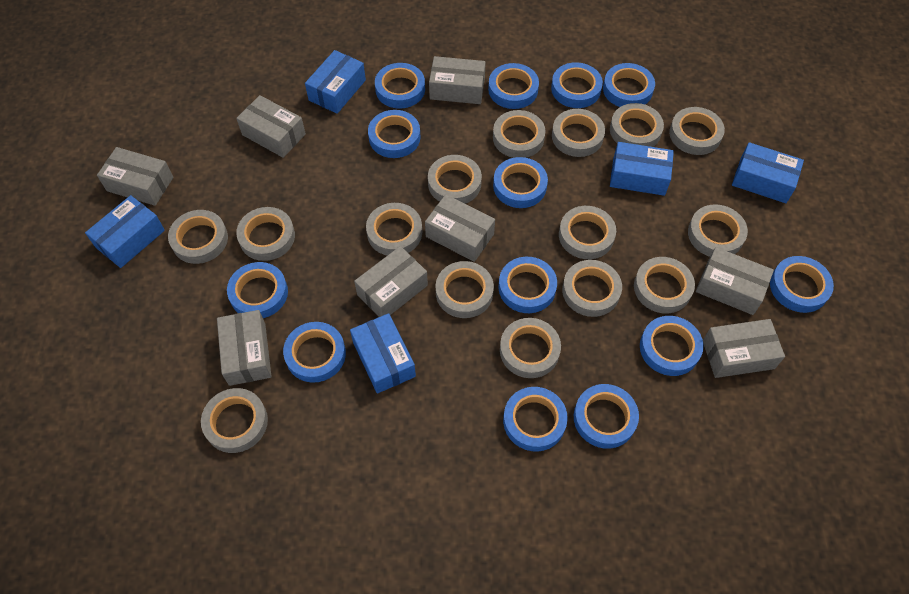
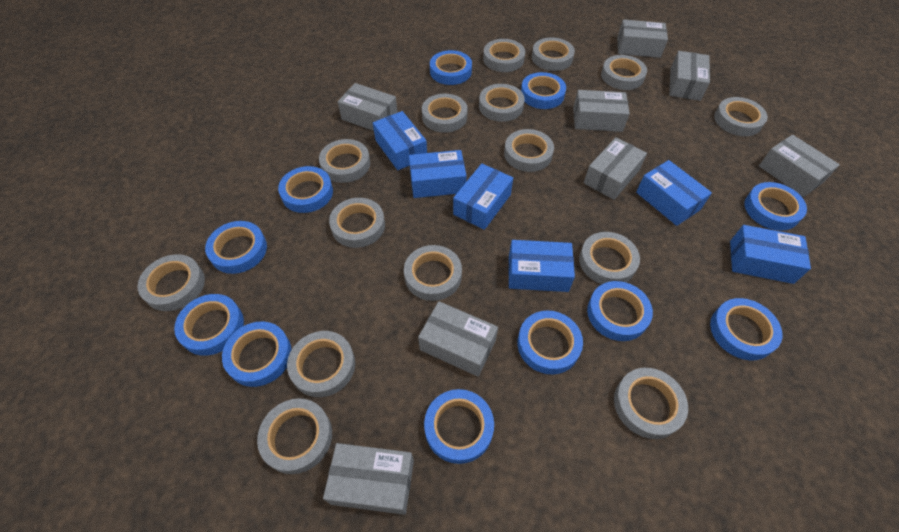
blue box: [85,195,165,268] [305,50,366,114] [350,313,416,394] [610,142,674,196] [732,142,804,203] = 5 -> [373,111,427,170] [409,150,467,198] [453,164,513,230] [509,240,575,292] [636,160,712,226] [730,225,811,284] = 6
blue tape: [227,262,288,318] [283,322,346,383] [368,110,421,158] [375,63,425,109] [488,63,539,109] [493,157,548,208] [499,257,557,313] [503,387,568,452] [551,62,603,108] [574,384,639,449] [603,63,655,107] [640,316,704,376] [770,256,834,313] = 13 -> [174,294,244,356] [205,221,267,274] [222,321,292,387] [278,166,333,213] [424,389,494,464] [430,50,472,85] [517,311,583,375] [521,72,566,109] [587,281,653,341] [710,298,782,360] [744,182,807,231] = 11

